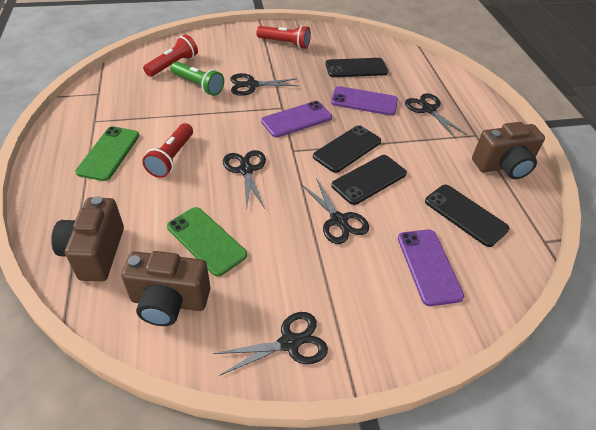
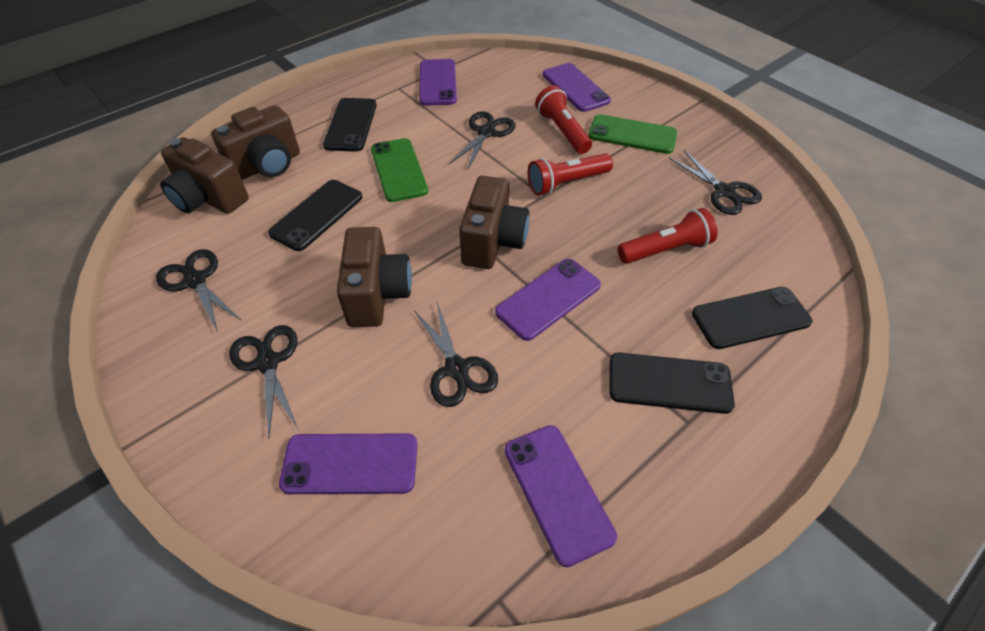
brown camera: [51,196,124,281] [121,251,211,326] [472,122,545,179] = 3 -> [160,137,249,214] [211,105,300,180] [336,227,412,327] [459,176,529,269] = 4
green flashlight: [171,61,224,96] = 1 -> none = 0
purple phone: [261,101,332,138] [331,86,398,116] [398,229,464,306] = 3 -> [279,433,418,494] [419,59,457,106] [495,259,601,341] [505,425,617,567] [543,63,611,112] = 5

